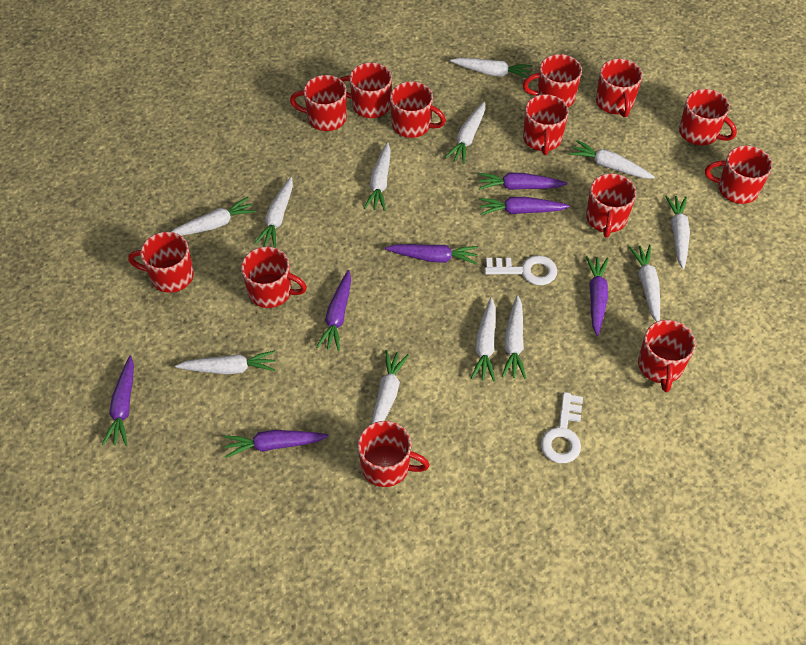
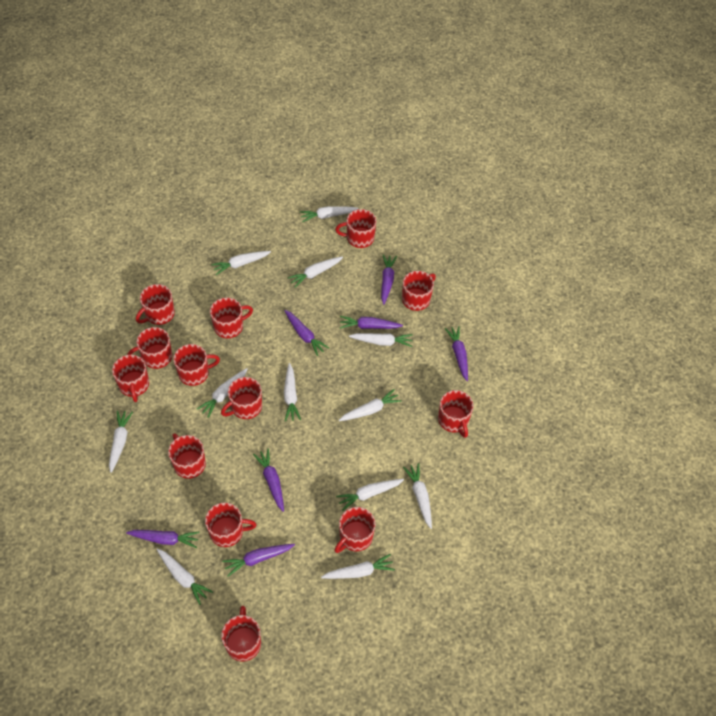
white key: [485,255,557,285] [541,392,583,463] = 2 -> none = 0

